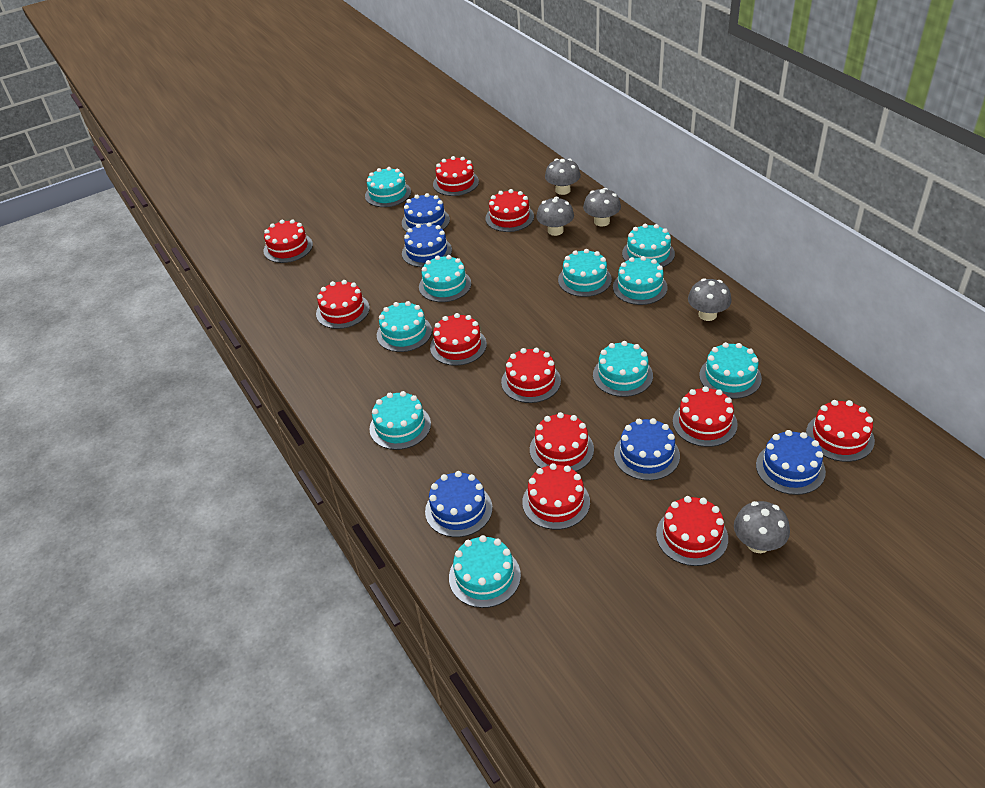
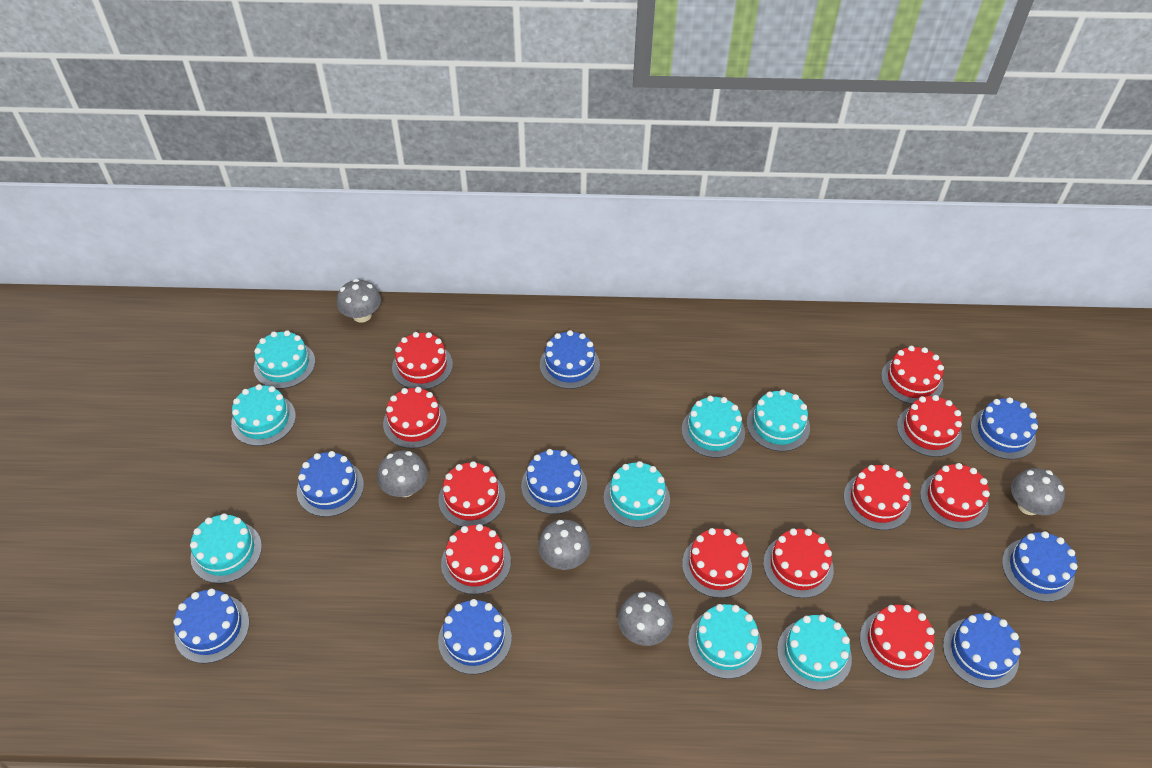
blue cake: [402,193,450,232] [402,222,452,267] [425,471,492,537] [614,418,680,481] [756,430,826,495] = 5 -> [173,589,249,664] [297,451,364,517] [438,599,512,674] [521,449,587,514] [540,330,600,389] [943,613,1021,689] [970,397,1038,460] [1002,531,1078,602] = 8
turquoise cake: [365,167,411,207] [369,391,431,450] [377,301,432,352] [419,255,471,302] [449,535,521,608] [558,249,612,297] [593,341,653,397] [613,256,668,305] [622,224,675,267] [699,342,762,399] = 10 -> [190,513,262,584] [231,384,296,446] [254,330,315,389] [604,461,670,528] [682,396,745,458] [688,604,762,679] [747,390,810,451] [777,615,852,690] = 8

